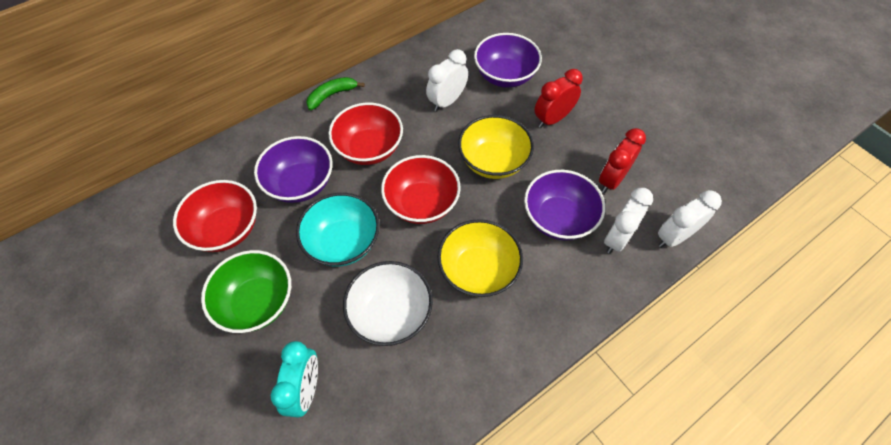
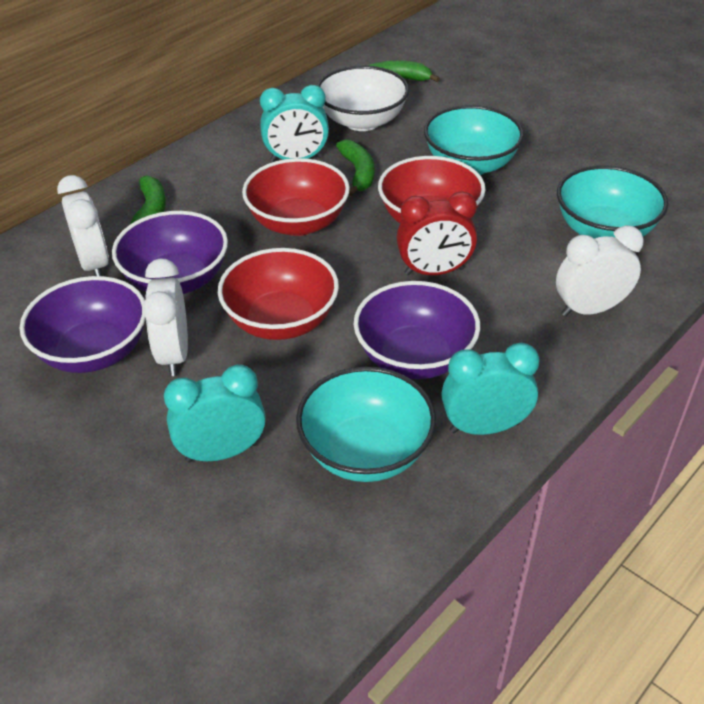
green banana: [306,77,365,110] = 1 -> [120,175,166,233] [336,140,374,196] [368,60,440,82] = 3
green bowl: [201,250,291,333] = 1 -> none = 0
red clock: [534,69,583,128] [599,128,646,193] = 2 -> [397,191,477,275] = 1
turquoise bowl: [296,193,380,267] = 1 -> [296,367,436,482] [424,105,524,175] [557,165,668,238] = 3
turquoise clock: [270,341,318,418] = 1 -> [164,364,266,463] [260,85,329,162] [441,343,540,435] = 3
yellow bowl: [437,219,523,297] [458,115,534,179] = 2 -> none = 0

